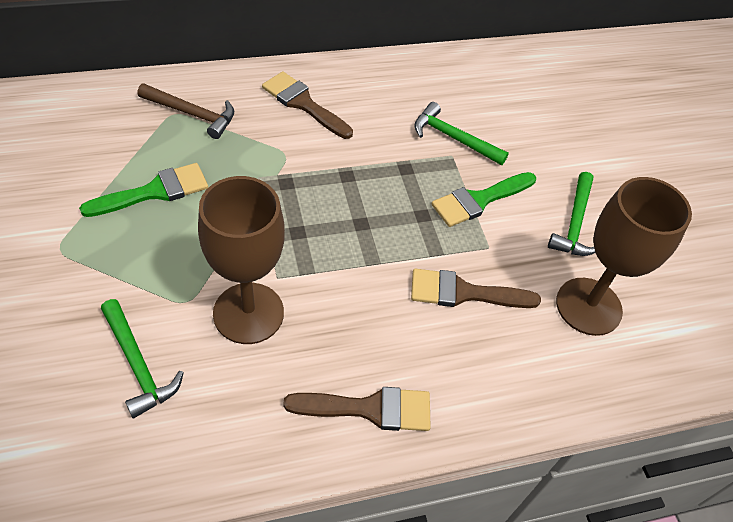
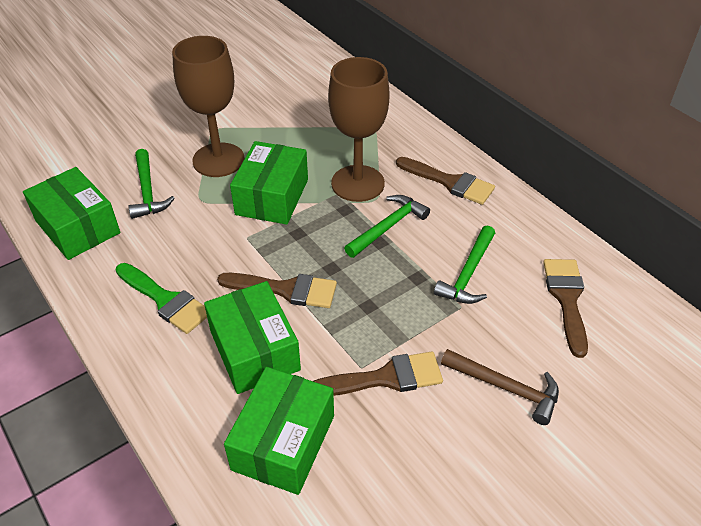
brown brush: [262,71,353,139] [283,387,431,431] [411,269,541,308] = 3 -> [217,273,337,308] [313,352,443,396] [396,157,495,205] [543,259,588,358] = 4
green box: none = 0 -> [23,167,120,260] [204,281,301,394] [224,367,334,495] [230,141,308,225] = 4
green brush: [79,163,208,217] [432,172,536,227] = 2 -> [116,263,207,334] = 1

